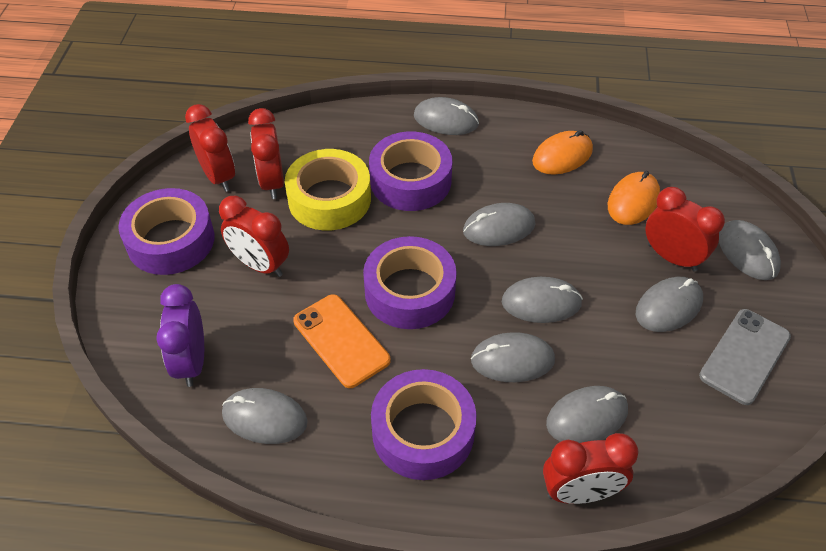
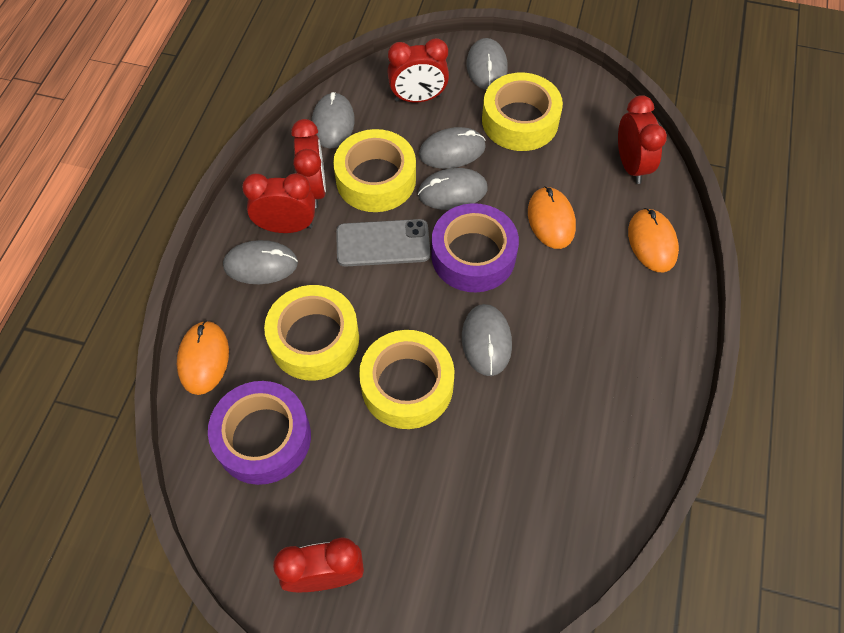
grey mouse: [222,388,307,444] [414,97,479,135] [463,203,535,246] [471,332,555,382] [502,277,583,323] [546,386,628,443] [635,277,703,332] [719,220,781,280] = 8 -> [223,240,298,284] [312,92,355,149] [418,168,488,210] [419,127,486,169] [462,304,512,376] [466,38,508,90] = 6
orange mouse: [532,130,593,175] [608,171,660,225] = 2 -> [177,320,229,395] [528,186,576,249] [628,208,679,272] = 3
orange phone: [293,294,391,388] = 1 -> none = 0
purple clock: [156,284,204,387] = 1 -> none = 0
purple tape: [118,188,215,275] [363,236,457,329] [369,131,452,211] [371,369,477,480] = 4 -> [208,381,311,485] [431,203,519,292] = 2
yellow tape: [285,149,371,230] = 1 -> [264,285,359,381] [333,129,416,212] [359,330,454,429] [482,73,563,151] = 4

